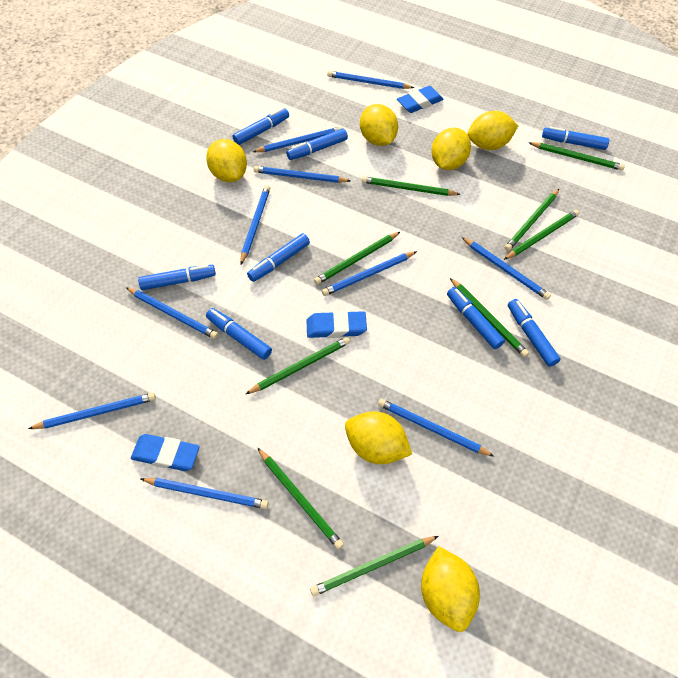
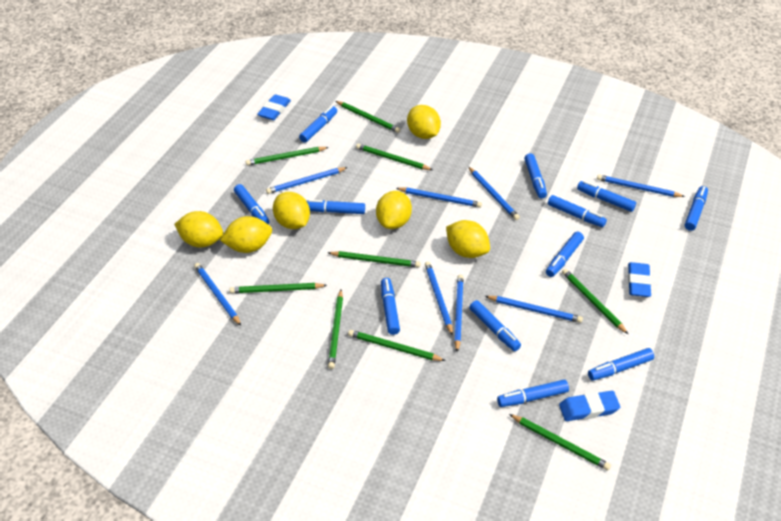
blue marker: [138,265,216,290] [206,308,272,360] [232,108,289,145] [247,233,310,282] [286,129,348,160] [447,287,505,349] [508,299,561,367] [542,126,609,150] = 8 -> [234,184,269,224] [299,106,337,143] [307,199,365,214] [381,278,400,335] [469,300,521,351] [497,379,569,407] [524,153,547,198] [546,232,584,277] [548,195,607,227] [577,181,636,212] [588,348,654,381] [685,186,708,231] = 12
blue pencil: [28,392,156,429] [126,287,218,339] [141,478,269,509] [240,185,270,264] [253,126,343,152] [253,166,350,183] [322,251,417,296] [327,71,414,89] [378,399,495,457] [462,237,551,300] = 10 -> [194,263,241,326] [266,167,348,194] [396,188,482,208] [425,262,453,336] [454,275,464,352] [469,167,520,220] [485,296,583,323] [597,175,685,197] = 8

